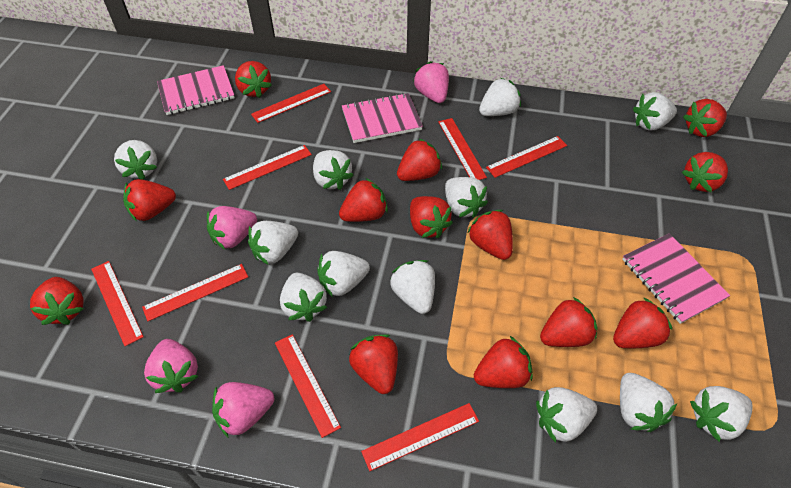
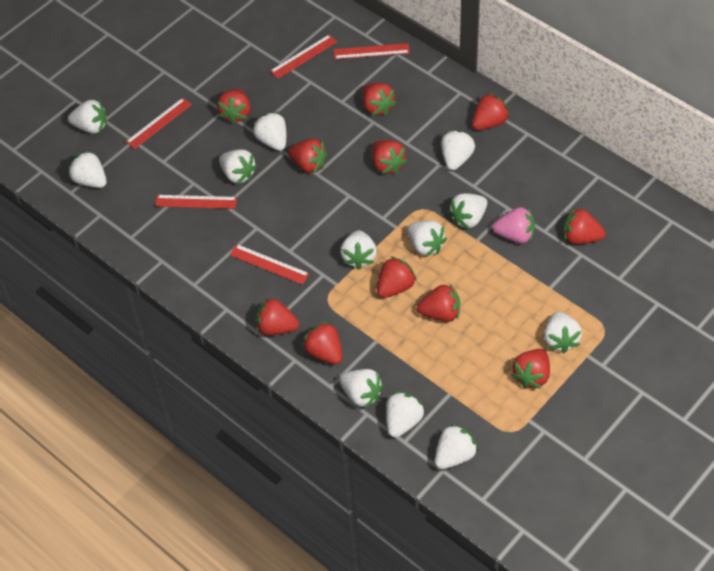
pink notebook: [157,65,235,115] [342,93,423,143] [622,233,730,324] = 3 -> none = 0
pink strawberry: [144,339,199,393] [207,206,257,250] [212,382,274,438] [413,61,449,103] = 4 -> [492,207,535,243] = 1
red ruler: [91,261,144,346] [142,264,248,321] [223,145,312,190] [251,84,331,123] [275,334,341,438] [361,403,479,471] [438,118,487,180] [486,136,567,178] = 8 -> [126,98,192,149] [155,195,237,209] [230,244,309,285] [270,35,337,79] [334,43,410,59] = 5
red strawberry: [30,277,84,325] [123,179,176,222] [235,61,272,98] [339,178,388,222] [349,334,398,394] [397,138,442,181] [410,196,453,238] [467,210,513,260] [474,336,533,388] [540,297,597,347] [613,297,672,348] [682,152,728,192] [683,99,727,137] = 13 -> [217,89,251,124] [255,298,299,336] [288,139,328,173] [302,321,343,364] [362,83,396,116] [372,140,407,174] [377,256,417,298] [417,284,460,322] [472,93,510,130] [511,349,550,388] [563,208,606,245] = 11

